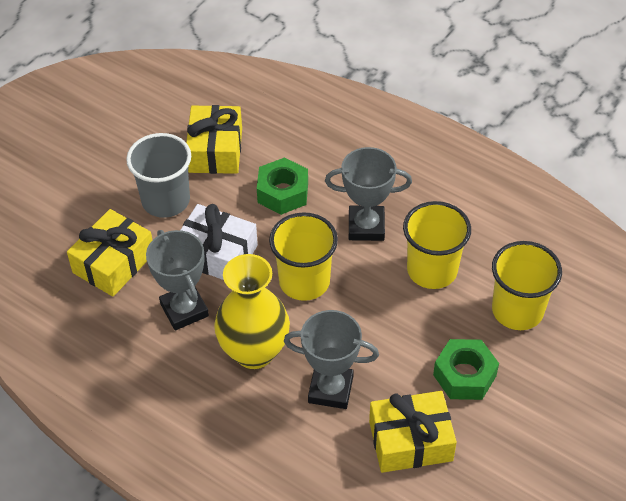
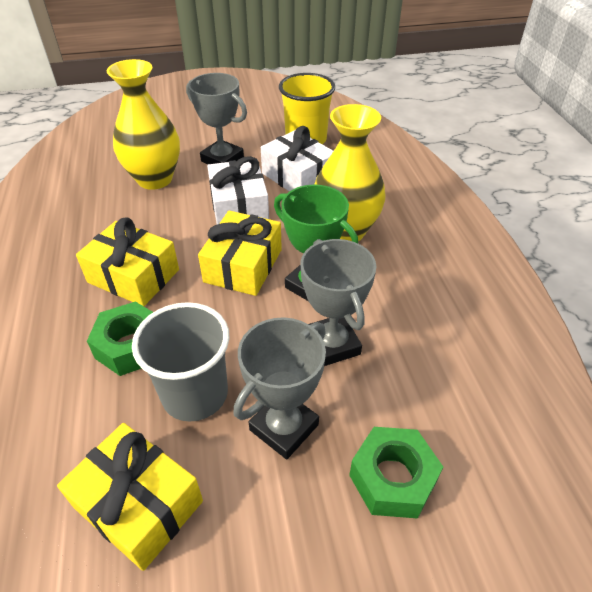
green trophy: none = 0 -> [274,185,358,301] = 1
white gift: [181,204,258,280] = 1 -> [207,156,269,224] [261,126,333,191] = 2
yellow cup: [269,212,338,301] [403,201,471,289] [492,241,562,330] = 3 -> [279,73,335,144] = 1
yellow vase: [214,254,290,369] = 1 -> [107,59,180,190] [314,104,386,241] = 2

